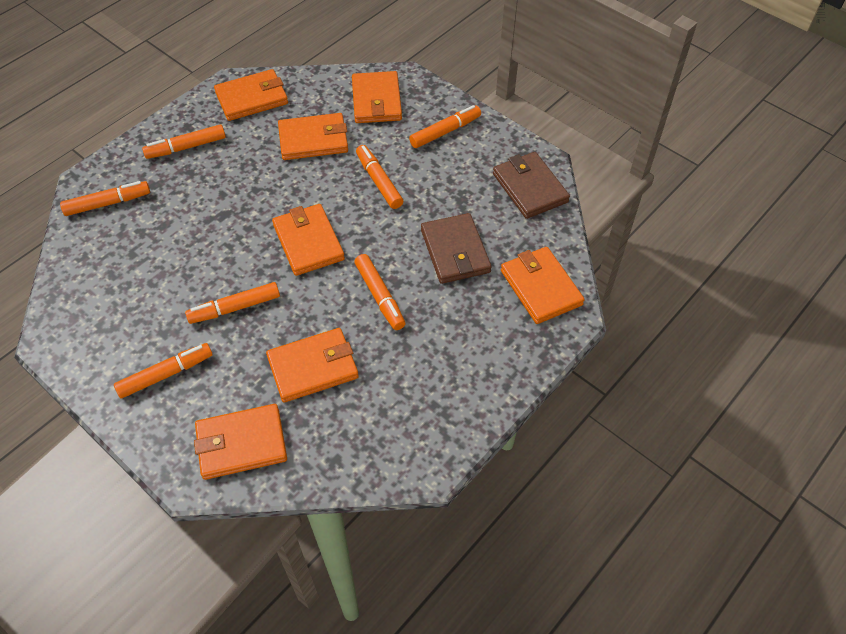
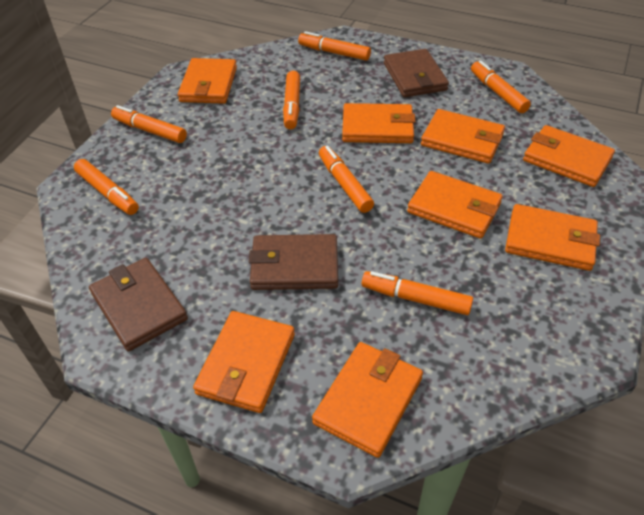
brown wallet: [421,213,492,284] [493,152,570,219] = 2 -> [89,258,188,352] [249,234,338,290] [384,49,449,97] = 3
orange wallet: [194,404,287,480] [214,69,288,121] [266,328,359,403] [272,204,345,276] [278,113,348,160] [352,71,402,123] [501,247,585,324] = 7 -> [178,58,237,104] [193,311,295,413] [312,342,423,458] [342,103,416,143] [407,171,503,239] [421,109,505,164] [505,204,600,271] [523,125,615,187] = 8

